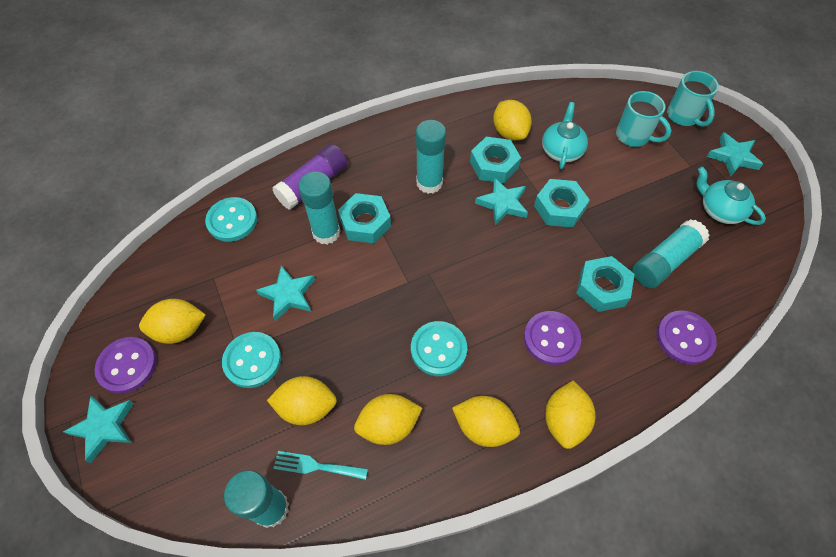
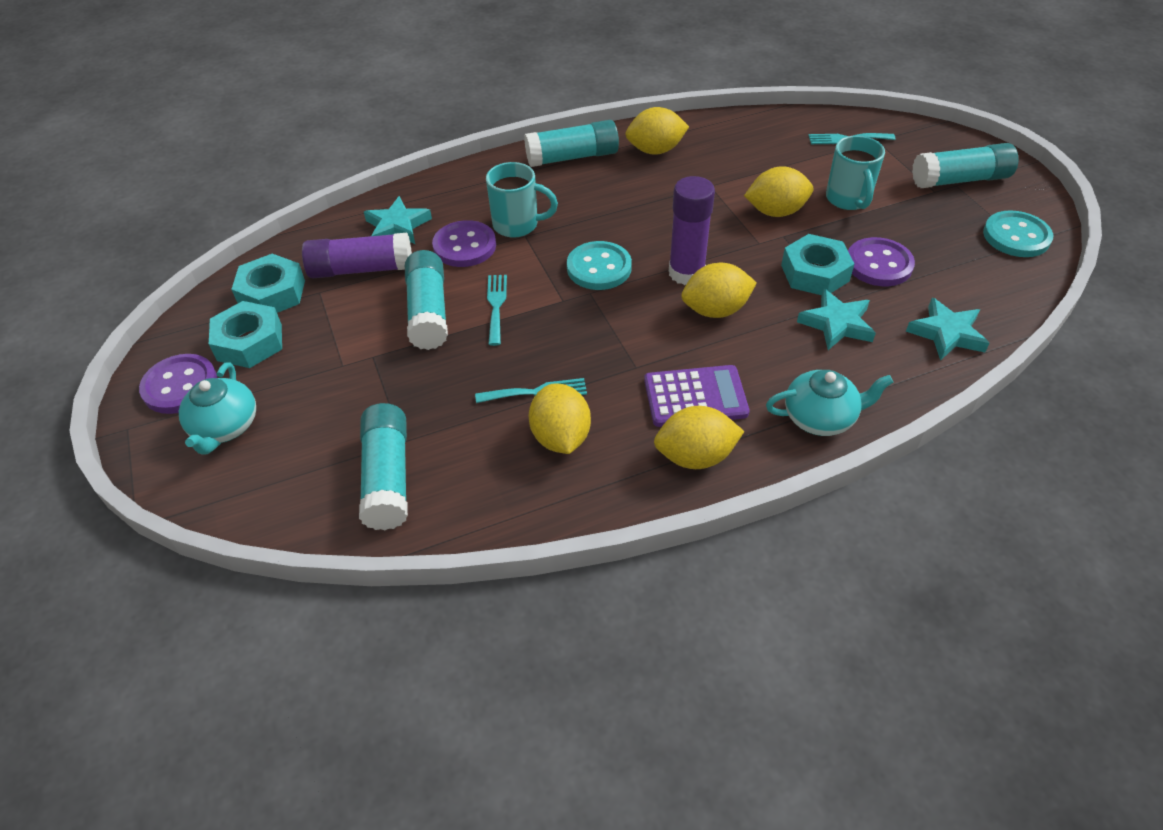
purple calculator: none = 0 -> [644,365,750,427] = 1
purple glue stick: [272,144,348,210] = 1 -> [302,233,412,278] [669,176,715,285] = 2
turquoise button: [205,197,257,242] [222,332,281,388] [411,321,467,376] = 3 -> [567,241,632,290] [983,210,1053,257] = 2
turquoise fork: [273,451,368,480] = 1 -> [475,378,587,403] [487,275,507,346] [808,133,896,144] = 3
turquoise nut: [338,193,391,243] [470,137,521,183] [534,179,590,227] [576,256,635,312] = 4 -> [209,301,282,368] [231,254,305,313] [781,234,854,295] = 3
turquoise star: [63,395,134,463] [256,265,315,321] [475,177,528,226] [707,132,763,176] = 4 -> [364,196,432,244] [797,289,876,350] [906,298,990,361] = 3
yellow lemon: [139,299,206,344] [267,376,337,425] [354,394,422,445] [452,396,520,447] [493,100,532,140] [545,381,595,449] = 6 -> [529,383,591,454] [625,107,689,155] [654,406,744,469] [681,263,757,318] [744,166,814,217] = 5

